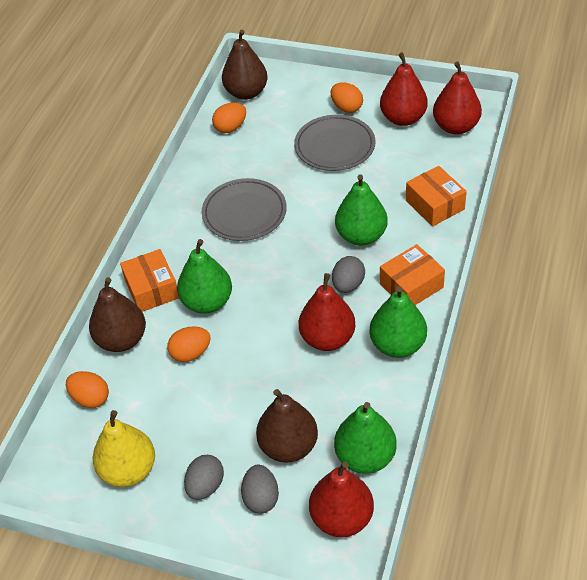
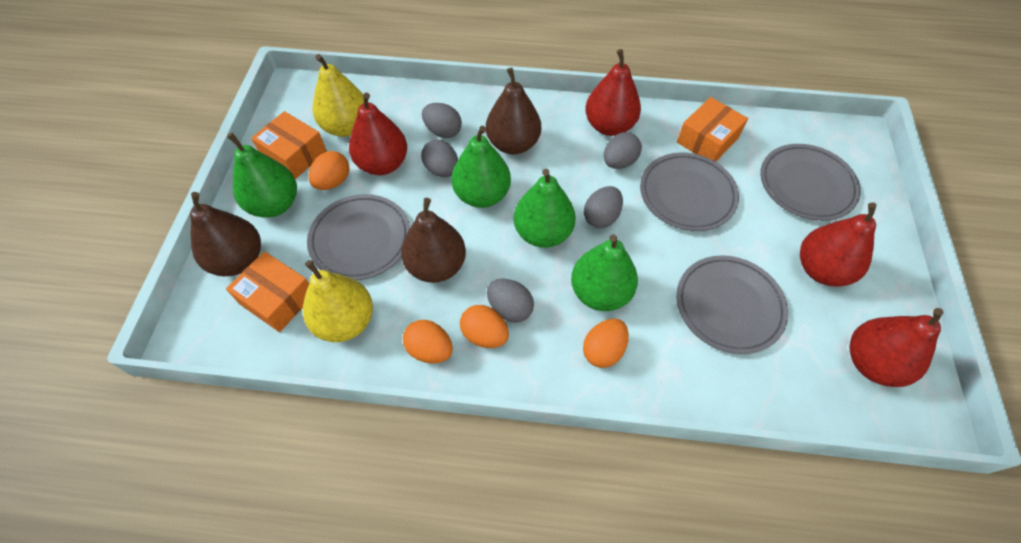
grey egg: [184,455,224,500] [241,464,279,514] [332,256,365,293] = 3 -> [421,140,458,177] [422,103,462,138] [487,279,534,323] [584,186,623,228] [604,132,642,169] = 5
grey plate: [202,178,287,241] [294,115,376,171] = 2 -> [307,194,410,280] [640,152,739,231] [676,255,788,354] [760,144,861,221] = 4
yellow pear: [93,410,155,487] = 1 -> [303,260,373,342] [313,54,364,137] = 2

